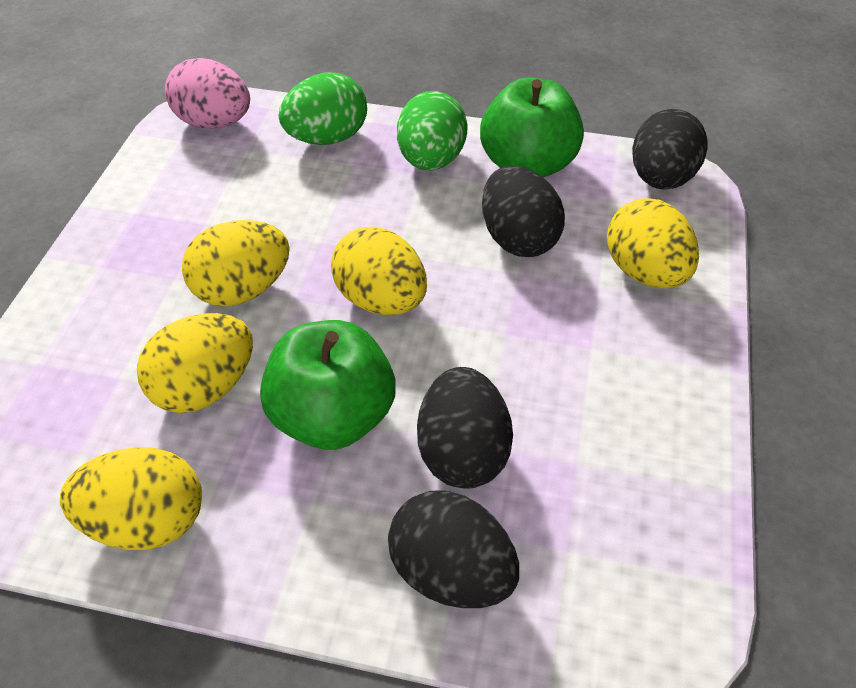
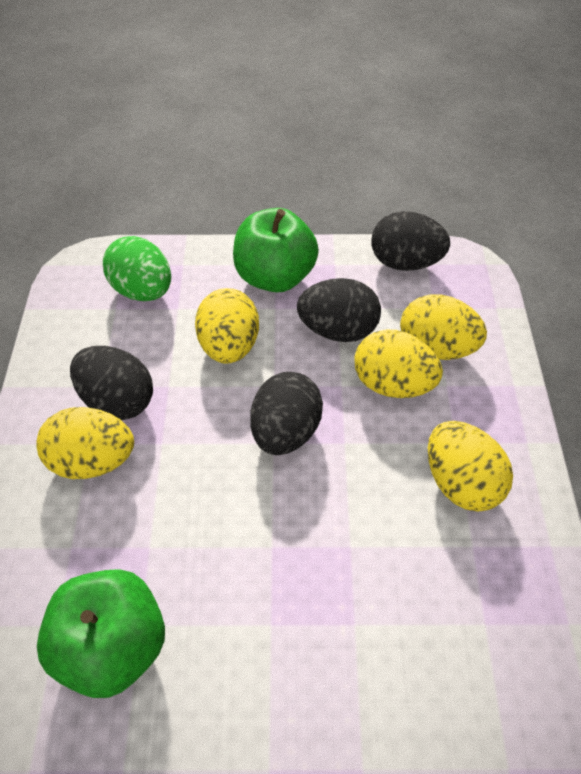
green egg: [279,72,367,145] [397,91,468,171] = 2 -> [103,236,171,301] = 1
pink egg: [165,58,250,129] = 1 -> none = 0

